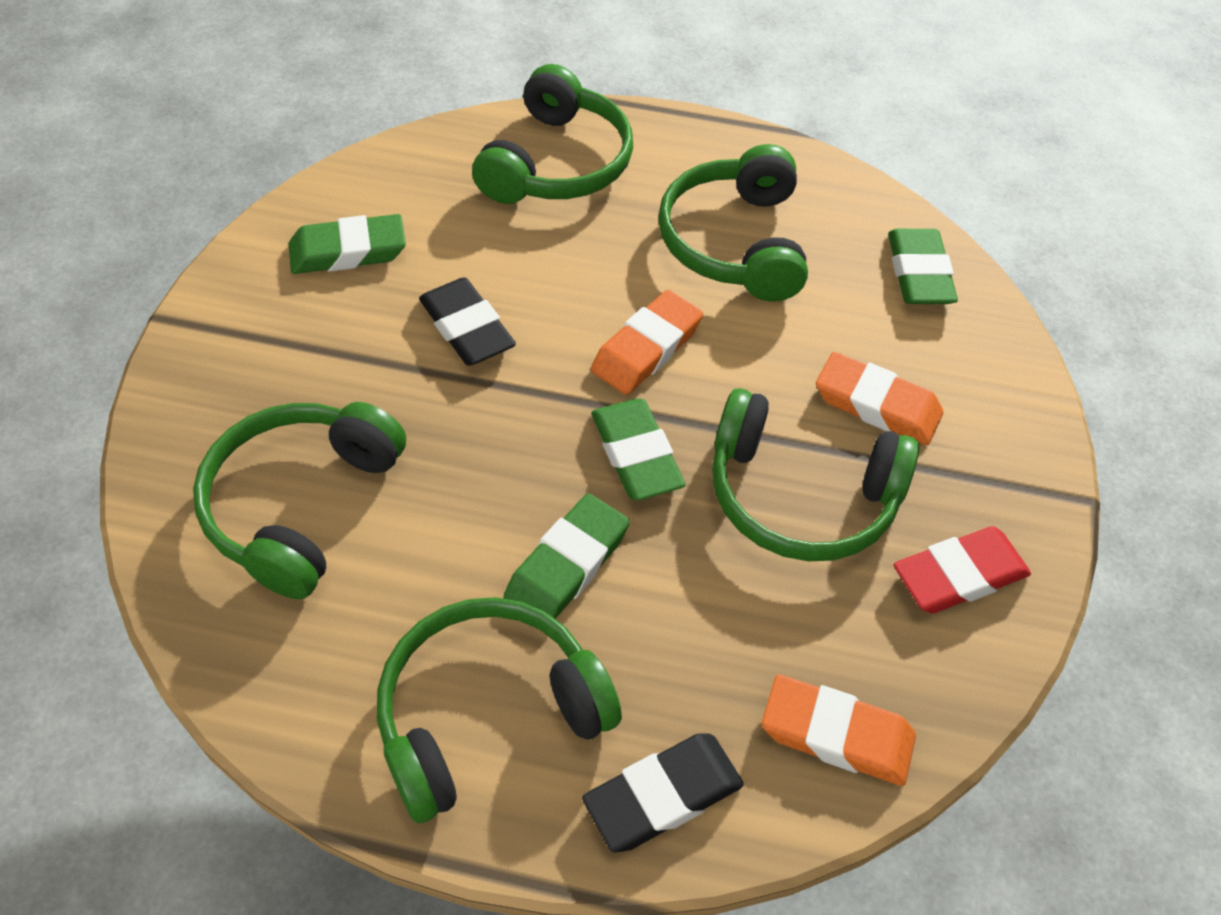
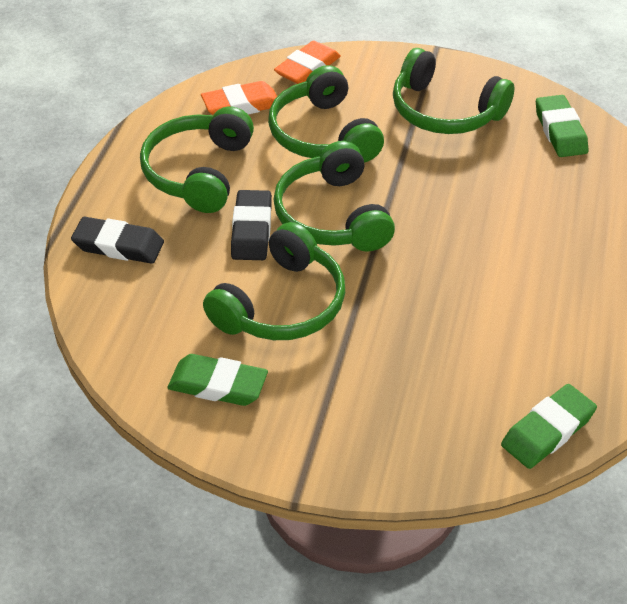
green eraser: [289,214,406,274] [504,493,630,619] [591,399,686,501] [888,229,958,304] = 4 -> [168,354,268,406] [501,384,597,469] [536,95,588,157] = 3
orange eraser: [591,290,703,395] [762,674,916,786] [816,352,943,445] = 3 -> [201,81,277,115] [274,41,341,84] = 2
red eraser: [894,526,1031,614] = 1 -> none = 0

